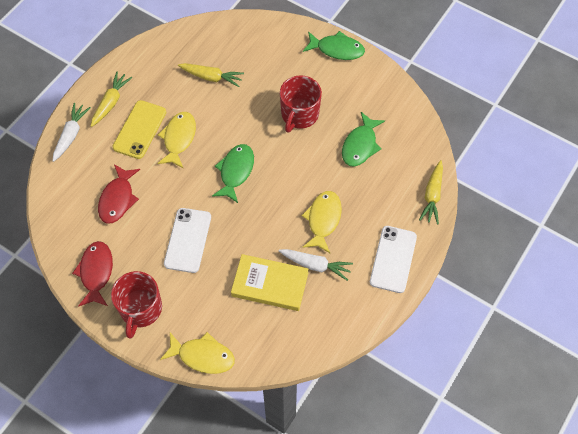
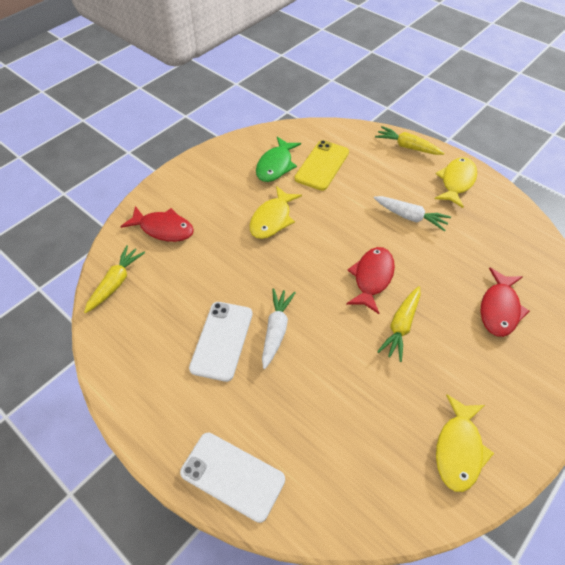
green fish: [212,144,254,203] [303,31,365,60] [342,112,385,167] = 3 -> [256,137,301,182] = 1
red fish: [72,241,113,307] [98,164,140,223] = 2 -> [120,206,194,242] [346,247,395,314] [480,268,530,337] = 3
red mug: [111,271,162,339] [280,75,322,133] = 2 -> none = 0
yellow book: [231,254,309,311] = 1 -> none = 0

